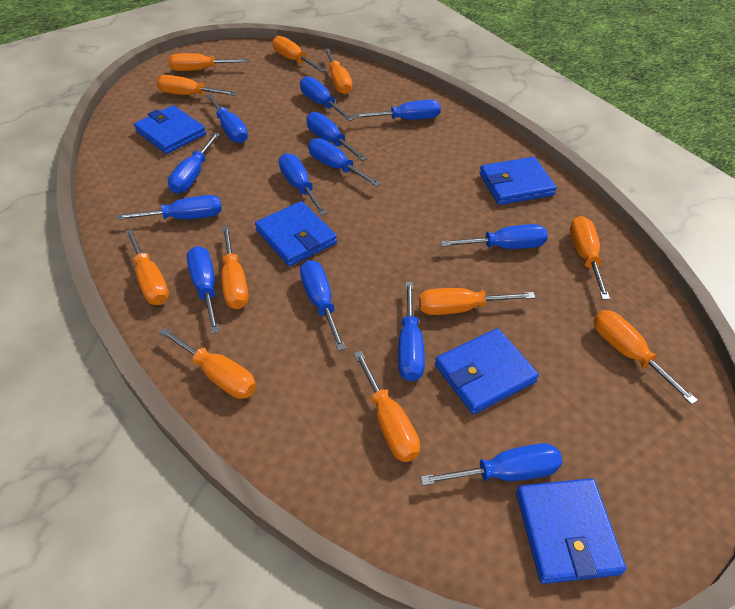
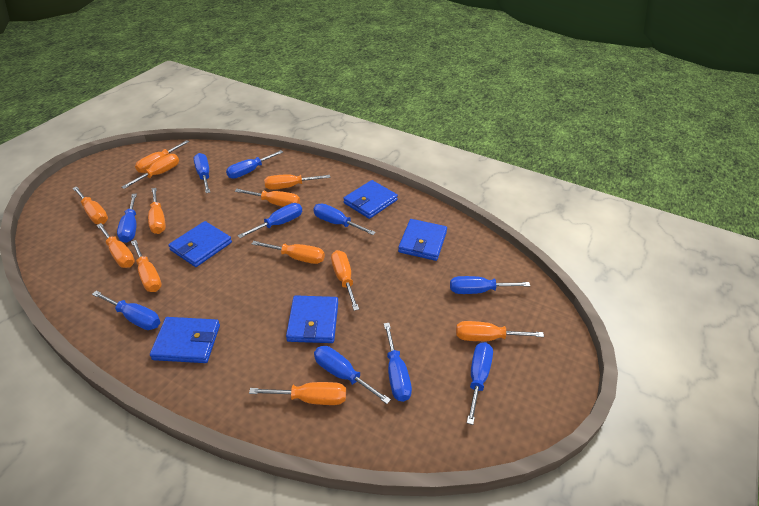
blue screwdriver: [116,195,222,220] [168,132,220,193] [187,246,220,333] [206,94,248,143] [279,153,327,216] [300,76,354,121] [300,260,346,351] [306,112,367,161] [308,138,381,187] [354,100,441,120] [398,282,425,382] [420,443,563,486] [441,224,548,249] = 13 -> [92,291,160,330] [117,193,137,243] [194,153,210,193] [226,150,283,179] [238,203,302,238] [313,203,376,235] [314,346,391,404] [384,323,412,402] [450,276,530,294] [467,342,493,425] = 10
orange screwdriver: [125,229,169,305] [157,75,237,96] [159,327,256,399] [169,53,249,71] [221,226,249,309] [272,36,326,72] [324,49,352,95] [354,351,420,462] [419,288,535,315] [570,216,610,300] [594,310,698,405] = 11 -> [72,186,108,224] [97,223,135,268] [122,154,179,189] [131,240,162,292] [135,140,189,173] [148,188,166,234] [235,189,300,207] [249,382,346,405] [252,241,325,264] [264,174,330,190] [331,250,359,311] [456,321,544,341] = 12

